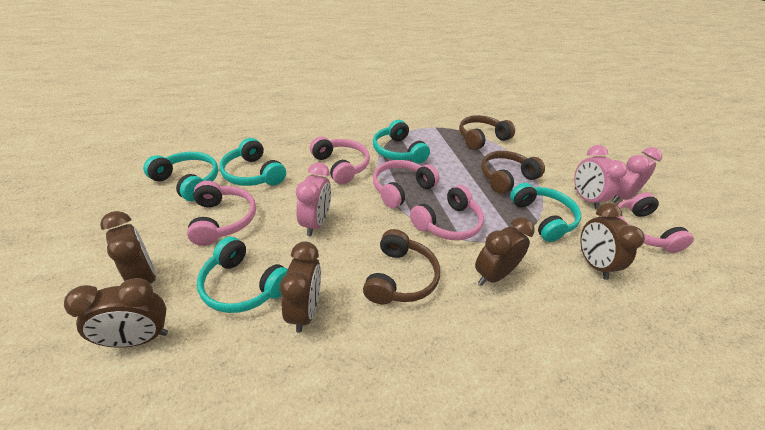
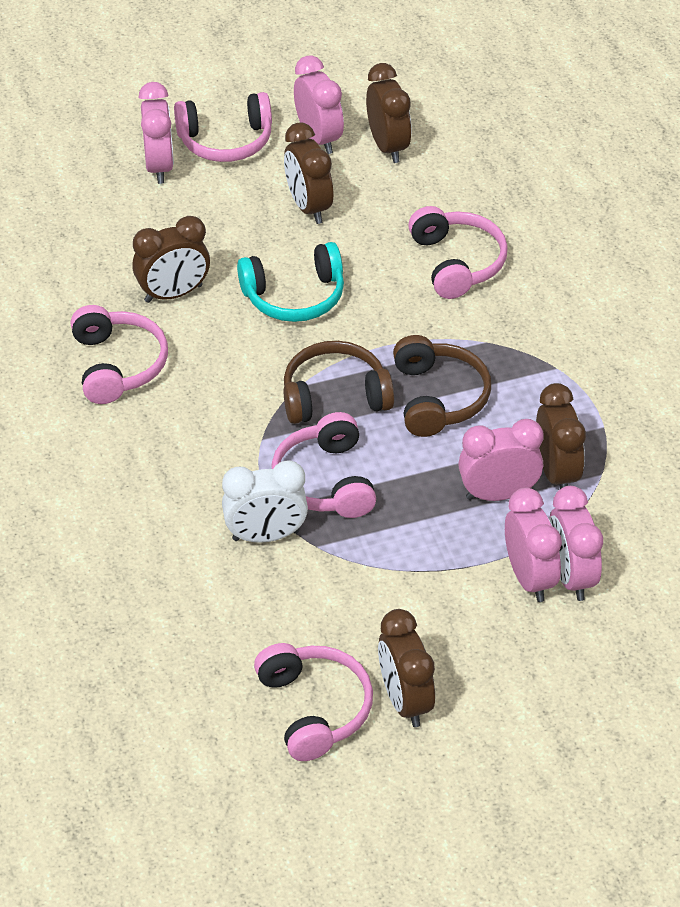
brown headphones: [363,229,440,304] [459,115,515,150] [481,151,545,194] = 3 -> [284,341,394,424] [393,335,491,437] = 2
pink clock: [296,163,331,236] [574,145,627,209] [612,147,662,203] = 3 -> [139,82,174,184] [294,55,344,154] [458,419,544,501] [505,488,562,602] [549,486,603,601] = 5
turquoise headphones: [143,152,218,201] [197,237,288,313] [219,138,286,186] [373,120,430,164] [510,183,581,242] = 5 -> [237,242,344,322] = 1
white clock: none = 0 -> [222,460,308,543] = 1

